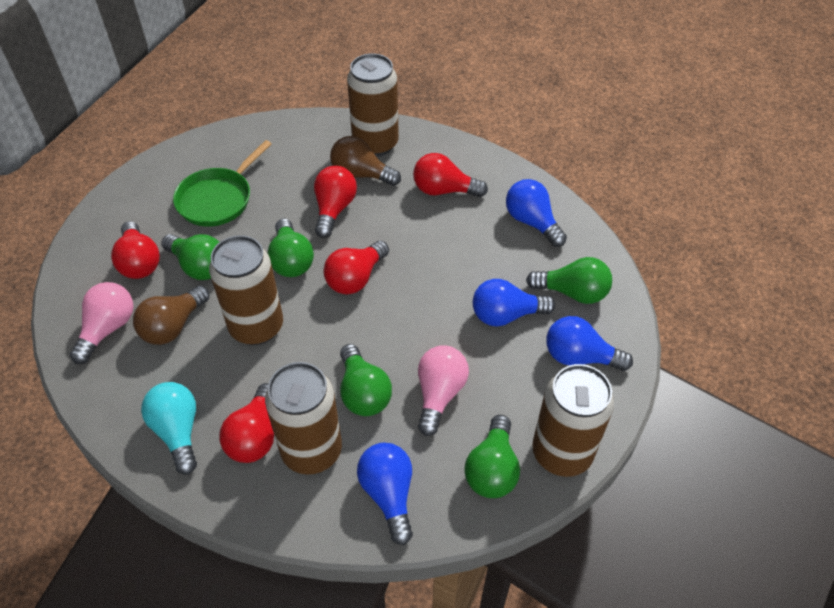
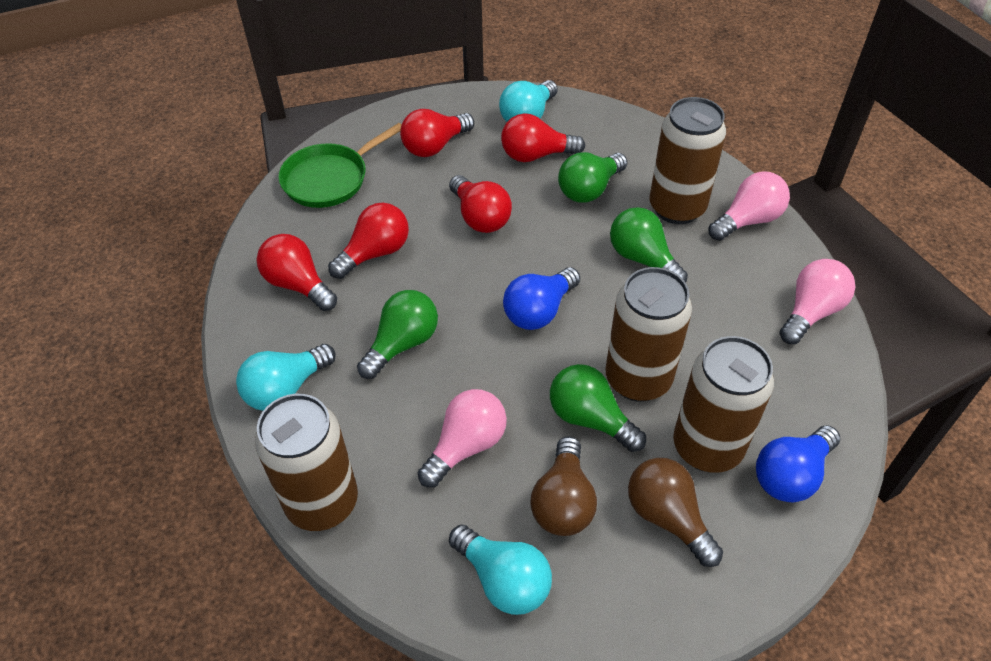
blue light bulb: [357,443,413,545] [473,279,555,327] [506,179,567,247] [547,316,633,371] = 4 -> [503,267,580,330] [756,425,840,502] = 2
green light bulb: [161,234,219,280] [267,219,314,277] [340,344,392,416] [464,415,520,498] [526,257,612,304] = 5 -> [357,290,438,379] [550,364,646,452] [558,152,627,203] [610,207,688,282] = 4
pink light bulb: [70,282,134,364] [418,346,469,436] = 2 -> [418,389,507,487] [709,172,790,241] [779,259,856,344] = 3
turquoise light bulb: [141,382,197,474] = 1 -> [236,344,336,411] [449,524,552,615] [499,80,558,122] = 3

